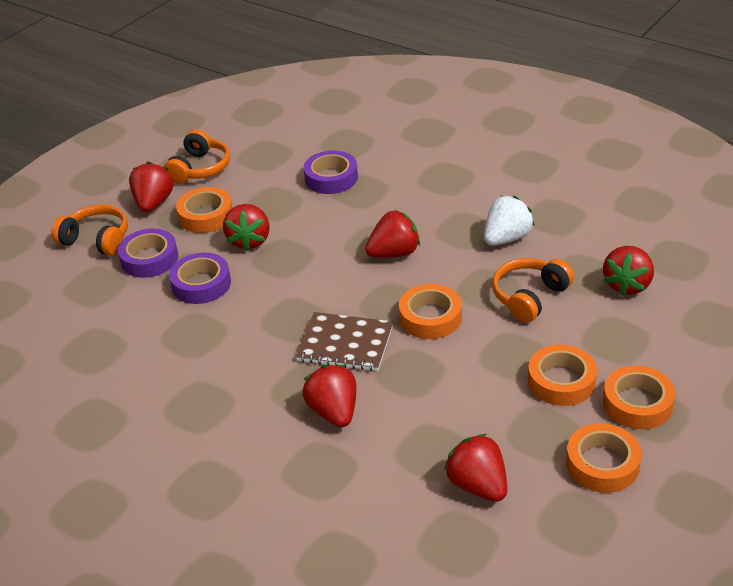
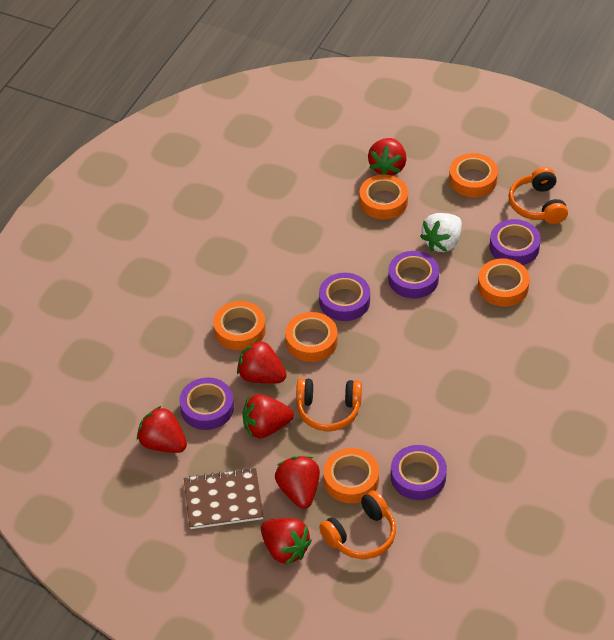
orange tape: [176,187,233,233] [399,284,462,339] [528,345,597,406] [566,423,642,493] [603,365,675,429] = 5 -> [213,301,266,350] [285,312,338,362] [323,448,379,503] [360,175,408,219] [449,153,498,197] [478,258,530,307] = 6
purple tape: [118,228,178,278] [169,253,231,304] [303,151,358,194] = 3 -> [179,378,234,430] [319,273,370,321] [388,251,439,299] [391,445,447,500] [490,219,541,265] = 5

